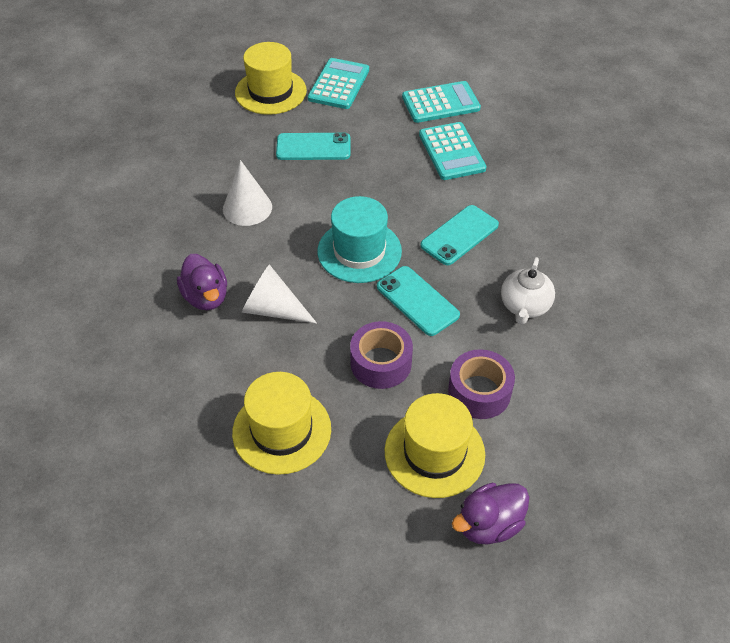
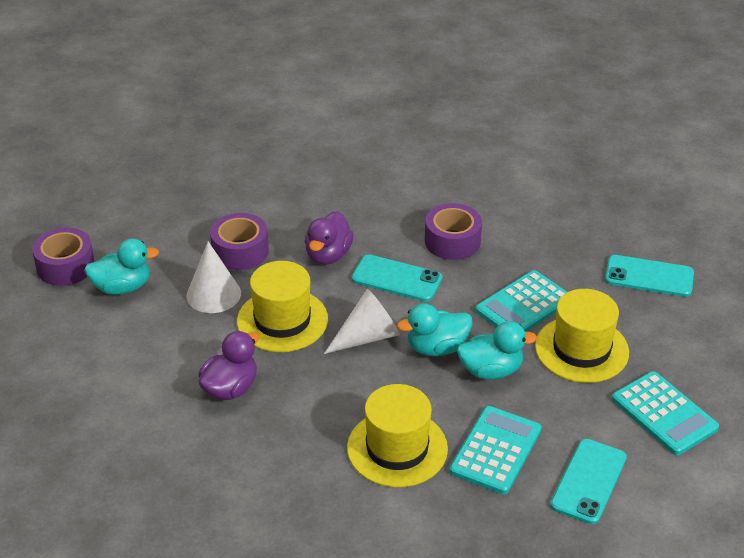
purple tape: [350,321,413,389] [448,349,515,419] = 2 -> [32,227,95,286] [210,213,269,270] [425,203,482,260] = 3
turquoise duck: none = 0 -> [84,239,159,295] [397,303,473,356] [457,321,537,379] = 3
turquoise hat: [317,196,402,283] = 1 -> none = 0
white teapot: [501,257,555,325] = 1 -> none = 0

